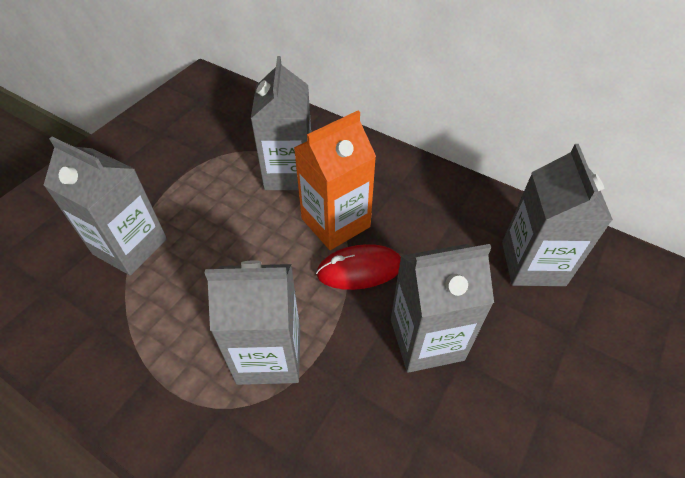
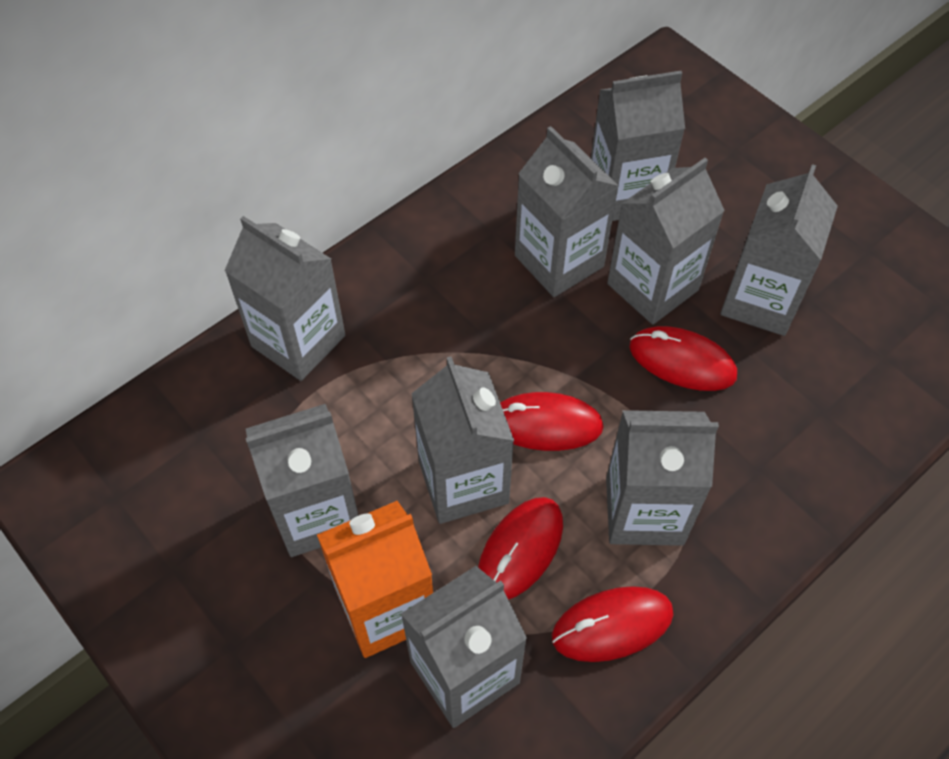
grey carton: [43,137,167,276] [205,260,300,385] [251,56,311,190] [391,244,494,373] [502,144,613,286] = 5 -> [224,216,345,381] [246,404,359,557] [401,566,527,728] [411,356,514,524] [515,126,619,297] [591,71,685,221] [606,410,719,546] [607,158,725,325] [720,164,838,336] = 9
red mouse: [316,244,401,290] = 1 -> [478,497,563,600] [500,392,604,451] [552,586,674,662] [629,326,737,391] = 4

